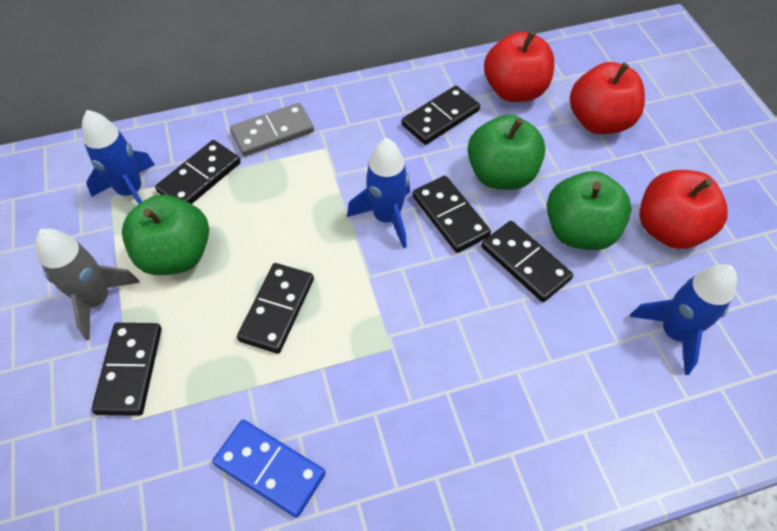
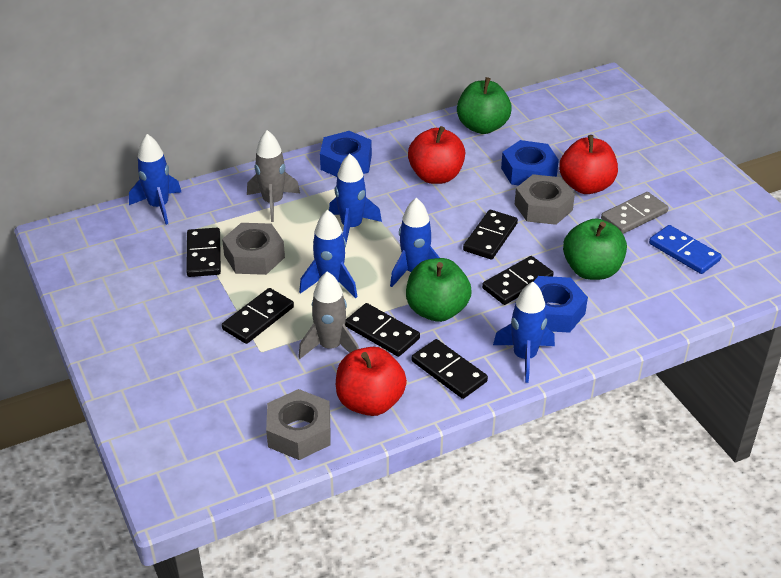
blue nut: none = 0 -> [320,131,372,177] [501,140,559,186] [533,276,588,333] = 3
blue rocket: [82,110,155,204] [347,138,410,249] [630,264,737,375] = 3 -> [129,134,181,225] [299,210,357,298] [329,154,382,243] [390,198,440,287] [493,282,555,383] = 5
grey nut: none = 0 -> [222,223,285,275] [266,389,331,460] [515,174,575,225] = 3
grey rocket: [36,228,140,340] = 1 -> [247,130,300,222] [298,272,359,359] = 2

